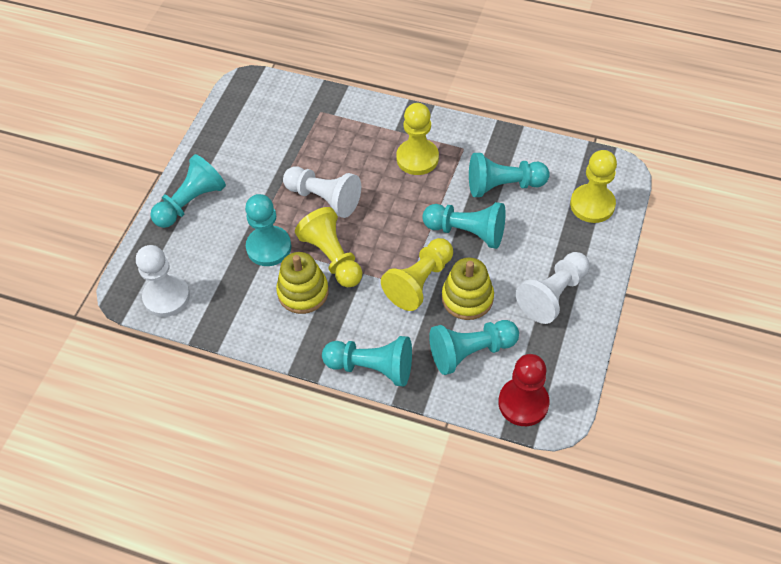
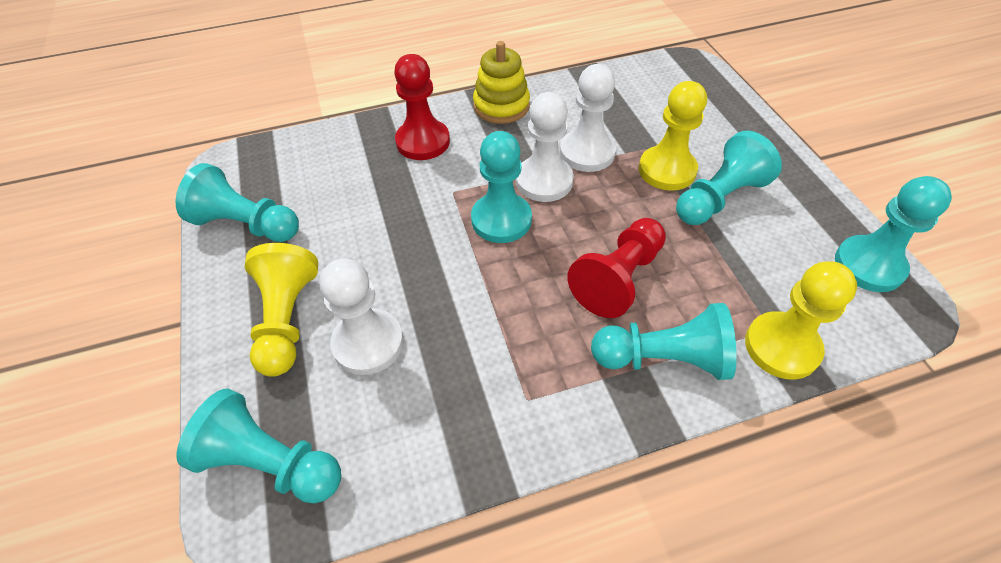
red pawn: [498,354,550,426] = 1 -> [394,54,450,160] [567,218,666,318] = 2
yellow pawn: [295,207,362,287] [381,238,453,311] [396,103,439,175] [570,150,617,223] = 4 -> [245,243,318,377] [639,81,707,191] [745,261,857,379] = 3
yellow stacking toy: [276,252,329,314] [442,257,494,320] = 2 -> [473,41,530,124] = 1

